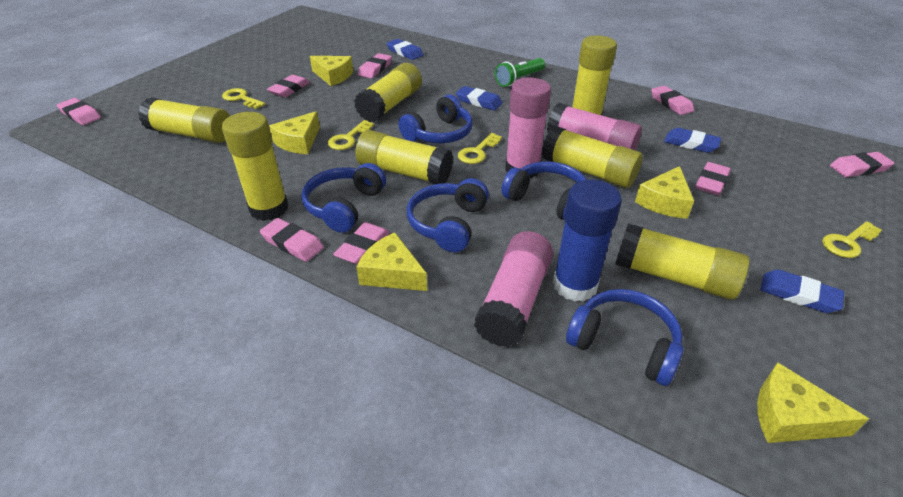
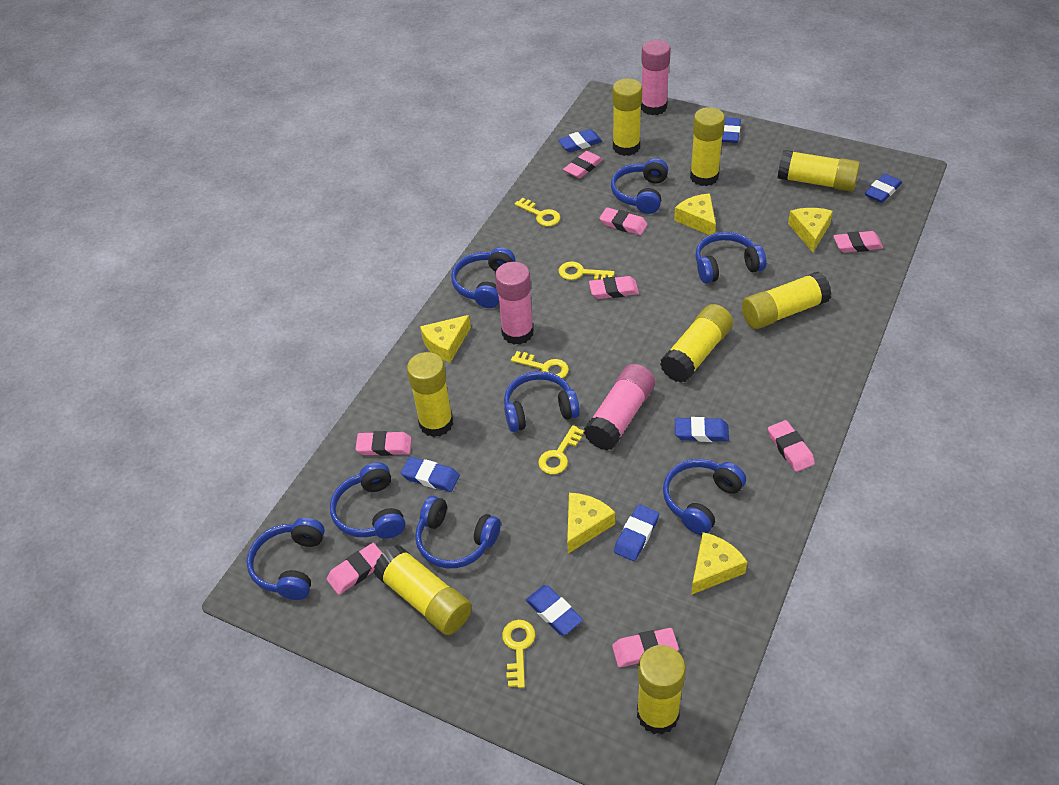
blue eraser: [386,39,424,60] [456,86,503,110] [664,128,721,153] [760,269,844,313] = 4 -> [401,457,460,492] [526,585,583,635] [558,129,602,152] [614,504,659,561] [675,417,729,442] [722,117,741,143] [865,174,902,203] = 7
blue glue stick: [553,180,622,302] = 1 -> none = 0
blue headphones: [302,163,386,233] [398,94,473,143] [407,178,489,252] [501,161,586,220] [566,289,683,386] = 5 -> [247,518,325,600] [330,462,405,539] [415,496,501,568] [451,247,515,308] [504,371,580,432] [611,158,668,214] [663,459,746,535] [695,232,766,284] = 8
green flashlight: [495,58,545,87] = 1 -> none = 0
yellow glue stick: [138,97,230,143] [222,112,288,221] [354,63,422,122] [355,130,453,184] [542,126,643,188] [572,35,617,115] [615,223,750,300] = 7 -> [374,545,472,635] [407,352,453,437] [612,78,642,156] [637,645,686,735] [660,304,733,383] [690,107,725,186] [742,272,832,329] [778,150,860,191] = 8
yellow key: [222,88,265,109] [328,120,374,150] [458,133,502,164] [822,221,882,258] = 4 -> [502,620,535,688] [511,351,569,379] [515,198,560,226] [538,425,584,475] [559,261,615,280] = 5

